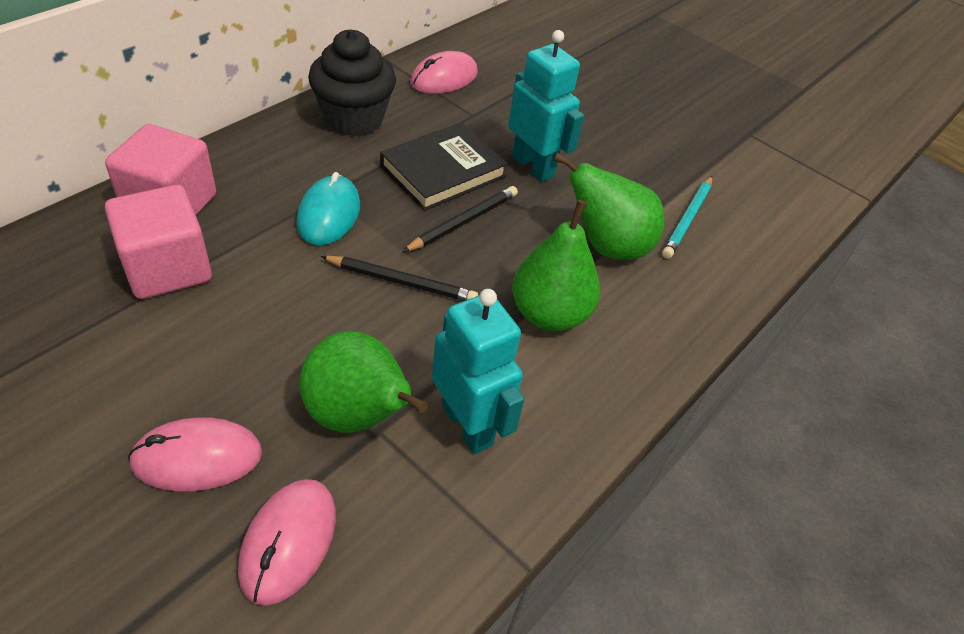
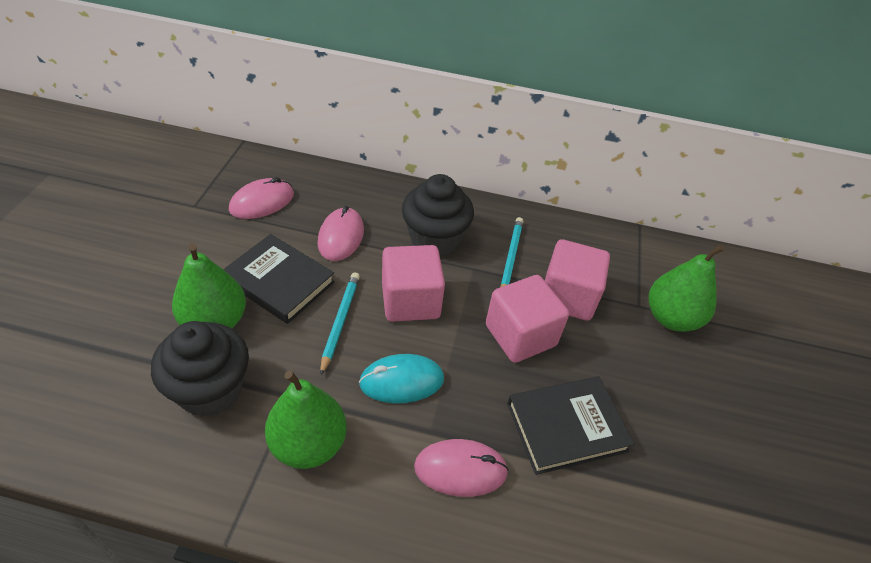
black book: [380,122,508,211] = 1 -> [223,234,335,324] [507,377,634,475] = 2
black cupcake: [308,30,396,137] = 1 -> [151,321,249,417] [402,174,474,256] = 2
black pencil: [321,256,478,301] [402,186,518,252] = 2 -> none = 0
pink cube: [105,124,216,215] [105,185,212,299] = 2 -> [382,245,445,322] [486,275,569,363] [545,239,610,321] = 3
turquoise pencil: [662,176,712,259] = 1 -> [320,272,360,376] [500,217,524,287] = 2
turquoise robot: [432,289,525,454] [508,30,584,182] = 2 -> none = 0

